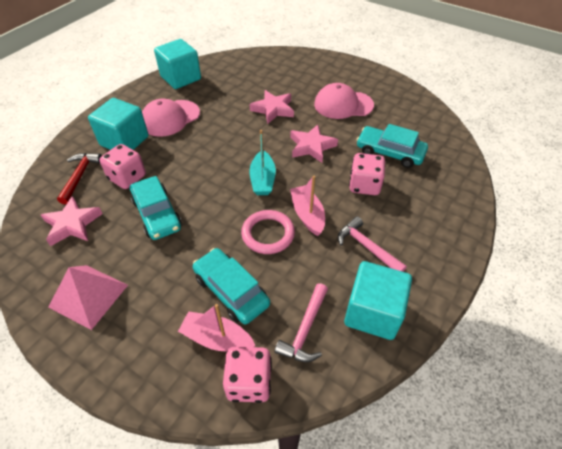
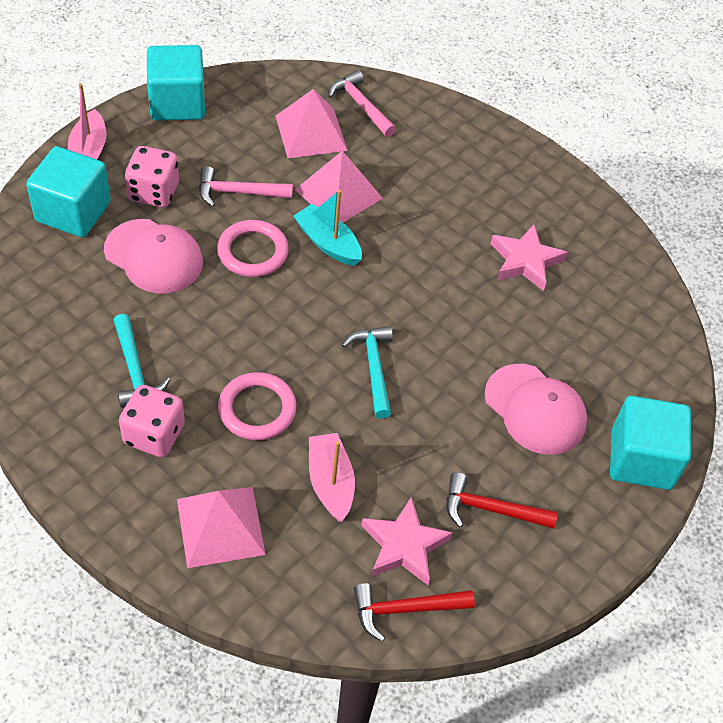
pink dice: [99,144,146,189] [223,347,272,403] [349,153,385,195] = 3 -> [119,385,185,457] [125,146,179,207] = 2
pink pyramid: [48,265,128,330] = 1 -> [177,487,266,568] [276,89,347,158] [295,151,383,222] = 3
pink ring: [241,210,295,254] = 1 -> [217,220,289,277] [218,372,297,440] = 2
pink star: [41,196,102,246] [250,90,294,124] [290,124,338,163] = 3 -> [361,497,453,585] [490,224,567,291] = 2
red hammer: [57,153,102,204] = 1 -> [354,583,475,642] [446,472,558,529] = 2
turquoise car: [130,176,182,240] [193,248,270,325] [356,124,428,168] = 3 -> none = 0
turquoise hammer: none = 0 -> [113,314,170,408] [342,326,393,419] = 2

